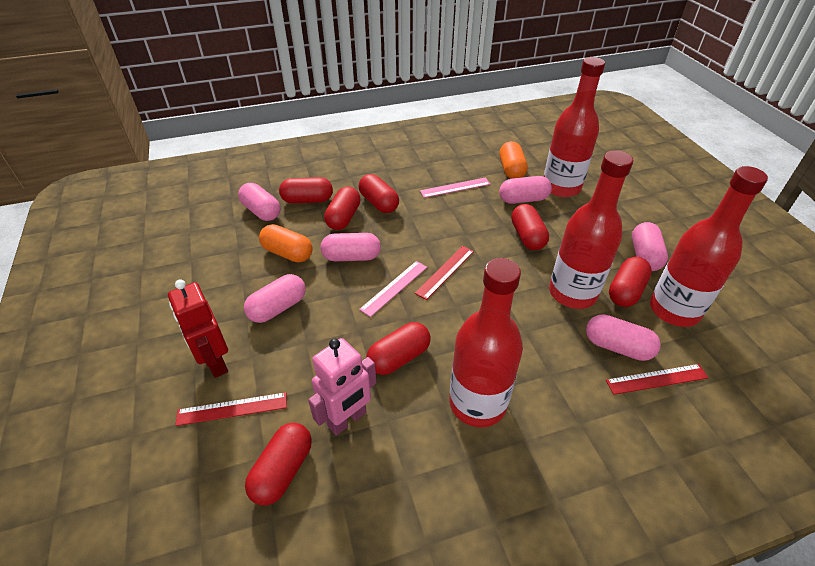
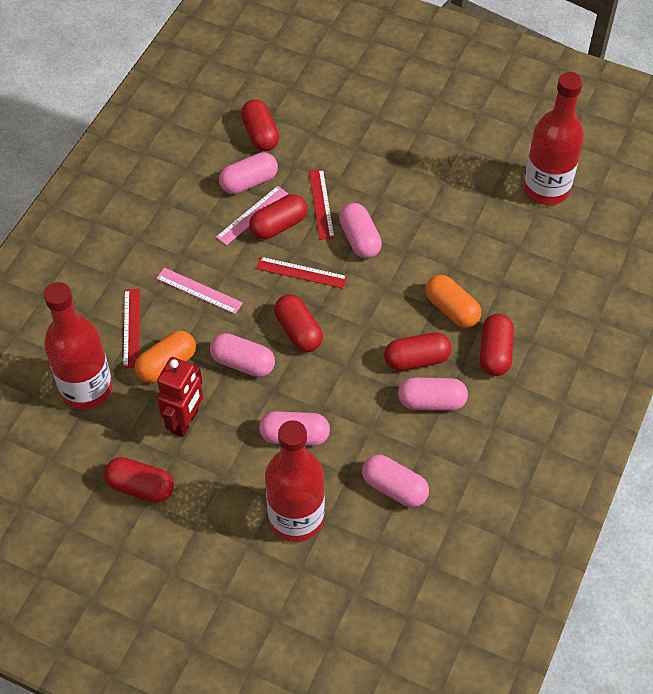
pink robot: [308,338,376,436] = 1 -> none = 0
red bottle: [449,258,523,427] [544,57,605,197] [549,150,633,309] [650,166,768,327] = 4 -> [44,282,112,410] [265,420,325,542] [523,72,584,205] = 3
red capsule: [245,422,312,506] [279,177,333,204] [324,187,361,230] [359,174,399,213] [366,322,431,375] [511,204,549,250] [609,257,652,307] = 7 -> [104,457,174,502] [241,99,279,151] [249,194,307,239] [274,294,323,352] [384,332,452,371] [480,314,514,376] = 6

